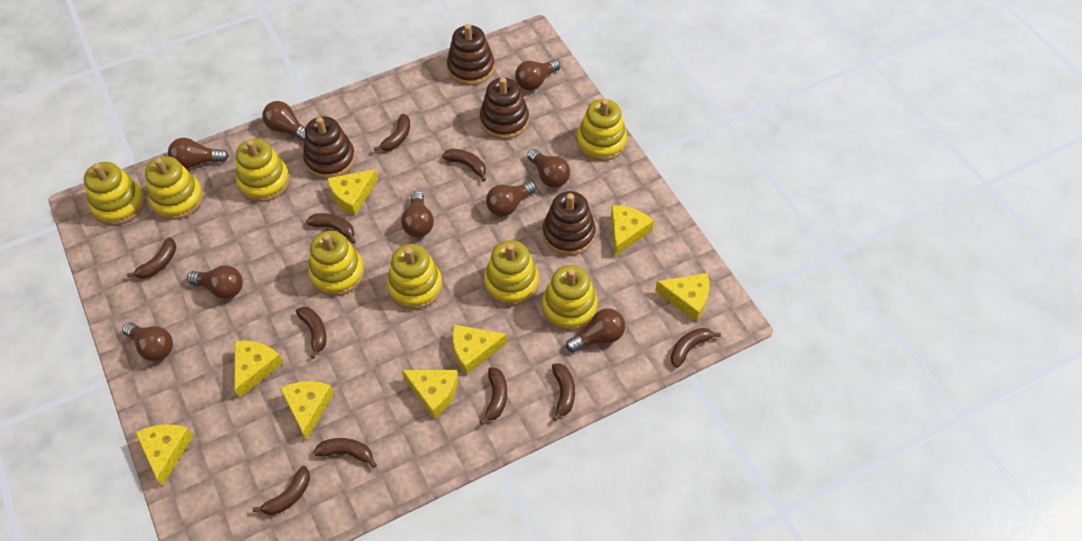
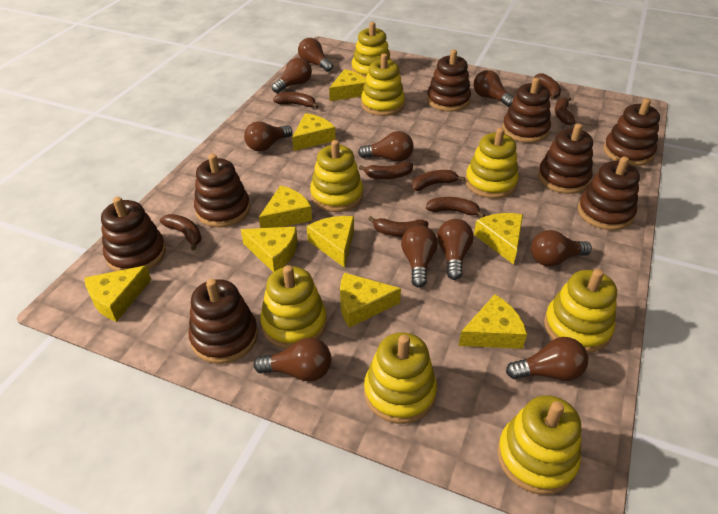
brown banana: [127,237,177,279] [253,466,310,515] [296,307,327,359] [306,213,356,244] [314,438,377,468] [374,114,410,151] [442,149,486,182] [480,367,507,425] [552,363,575,421] [671,328,721,368] = 10 -> [160,214,202,251] [273,92,318,108] [359,162,413,179] [368,216,429,237] [412,170,465,191] [426,197,485,217] [534,73,561,100] [555,97,575,125] = 8
brown light bulb: [122,322,173,361] [168,138,229,169] [187,265,243,299] [262,101,305,141] [401,191,434,237] [486,181,536,217] [515,59,560,91] [527,149,570,188] [566,308,625,352] = 9 -> [244,121,292,152] [254,337,331,382] [272,58,312,93] [298,38,333,72] [358,131,414,162] [401,225,438,288] [437,219,474,280] [474,70,514,107] [506,337,588,381] [531,230,592,267] = 10
brown stacking toy: [303,116,355,179] [447,24,494,85] [480,77,529,139] [543,191,596,255] = 4 -> [101,197,166,271] [188,279,258,364] [194,154,250,227] [427,50,471,112] [502,78,551,143] [538,123,593,194] [578,156,640,230] [604,98,660,166] = 8
yellow cheese: [135,424,193,486] [234,340,283,398] [280,381,334,440] [327,169,378,216] [402,370,458,419] [452,325,507,375] [611,205,654,257] [655,273,709,321] = 8 -> [84,265,151,322] [241,227,298,272] [259,185,312,228] [292,113,336,151] [307,216,354,268] [329,69,366,101] [340,273,401,328] [459,294,527,349] [474,213,523,265] = 9

